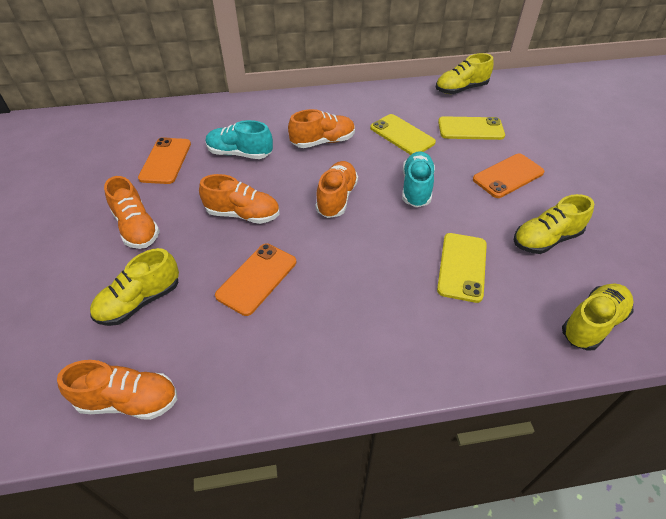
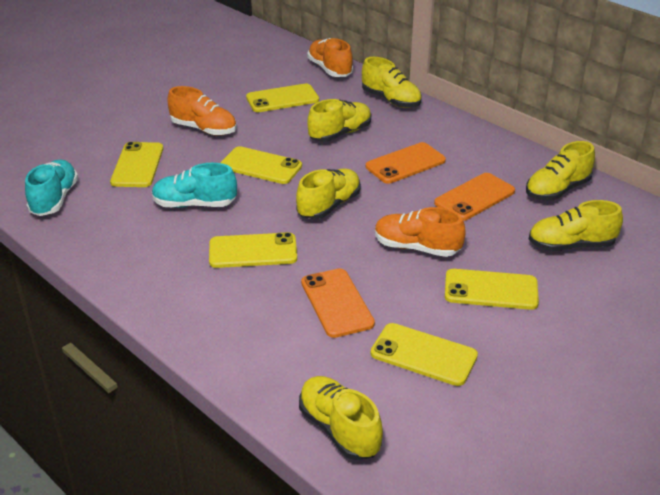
orange shoe: [57,360,177,420] [104,176,160,249] [199,174,280,224] [288,109,355,148] [315,161,358,218] = 5 -> [167,86,237,136] [307,38,353,77] [375,207,466,257] = 3
yellow phone: [370,114,436,155] [437,233,487,303] [438,116,505,140] = 3 -> [110,142,163,187] [209,232,297,268] [220,146,302,184] [246,83,319,112] [371,323,478,386] [445,269,539,310] = 6
yellow shoe: [90,248,179,326] [436,53,494,94] [514,194,594,254] [562,283,634,351] = 4 -> [296,169,361,219] [299,376,383,460] [307,99,371,142] [362,57,422,108] [526,141,595,200] [529,200,623,251] = 6

